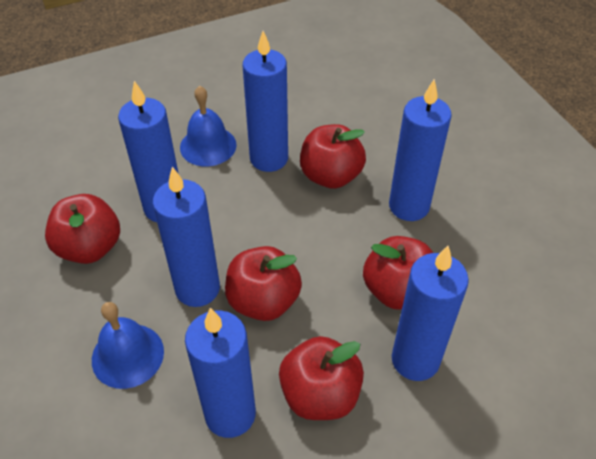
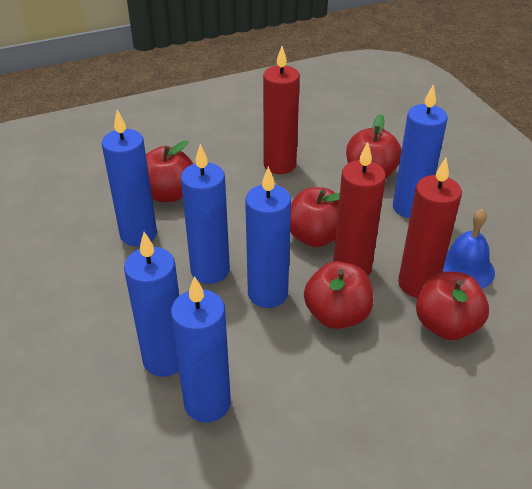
blue bell: [92,302,164,389] [180,86,237,167] = 2 -> [442,209,495,289] = 1
red candle: none = 0 -> [263,46,300,174] [333,142,386,276] [398,158,462,298] = 3

